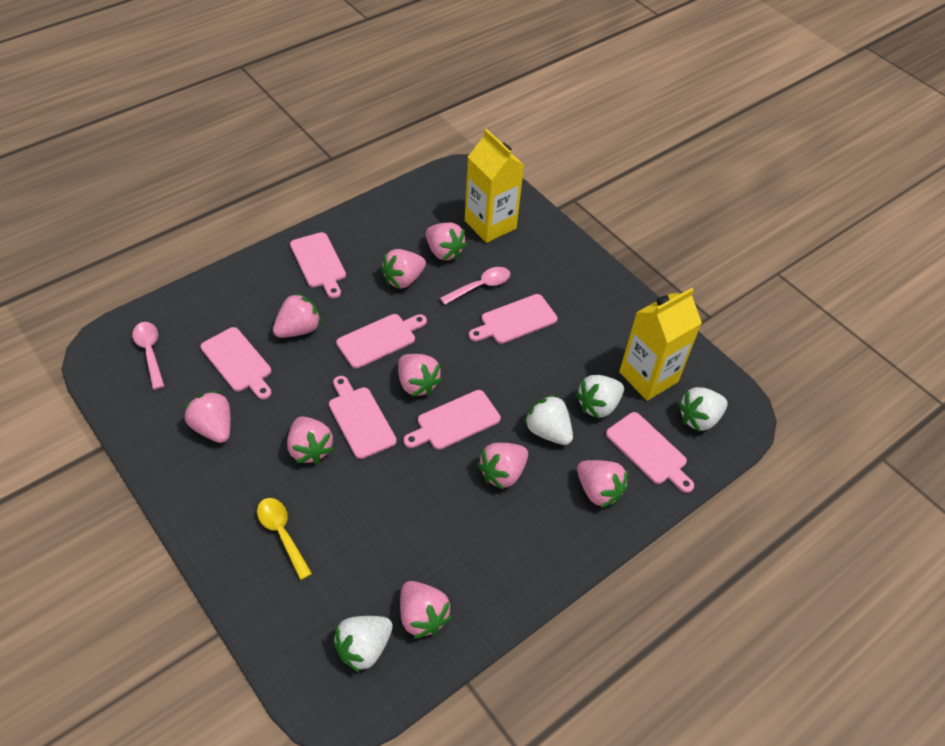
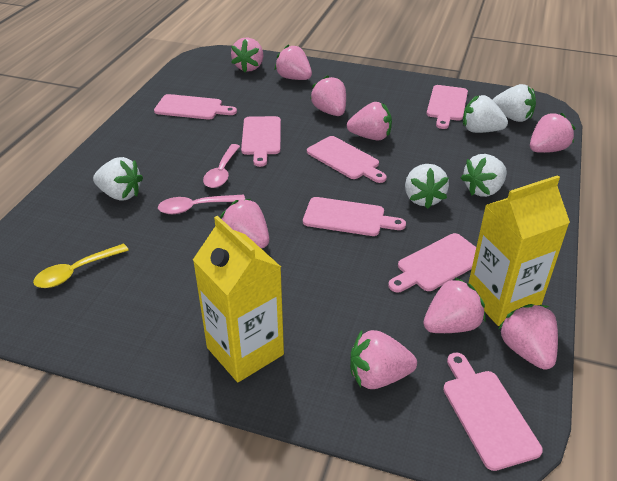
white strawberry: [333,616,393,673] [524,394,573,445] [576,375,624,419] [678,387,728,432] = 4 -> [93,157,143,201] [405,164,449,209] [461,154,507,197] [463,95,508,133] [492,84,536,122] = 5

